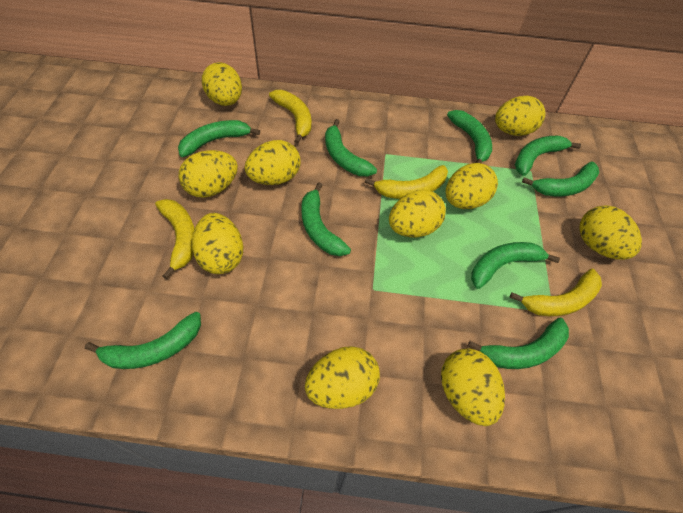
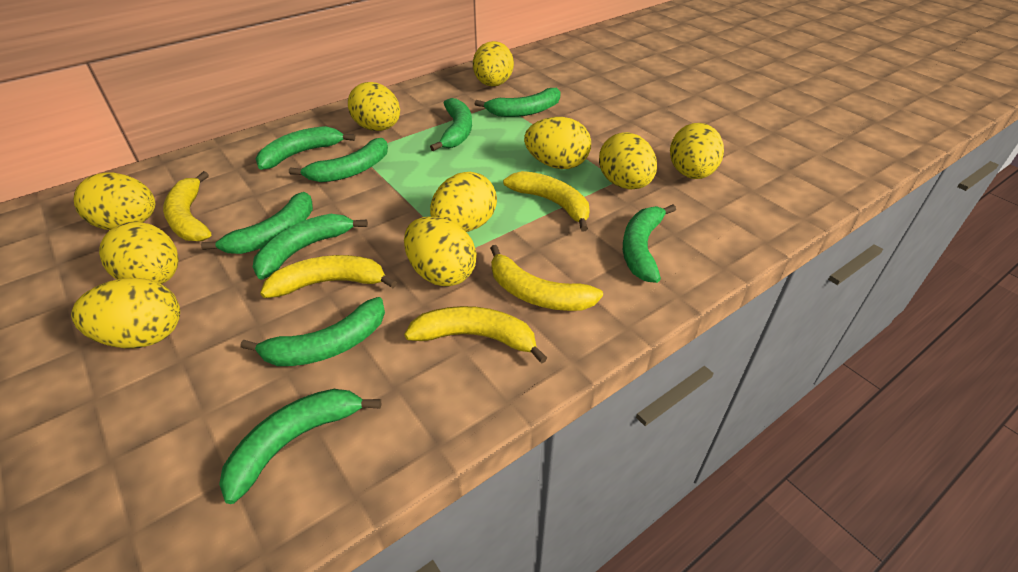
yellow banana: [155,199,195,279] [269,90,311,144] [365,165,448,199] [509,269,602,316] = 4 -> [163,171,211,241] [260,255,397,298] [404,306,547,364] [490,245,603,311] [503,171,590,231] = 5

